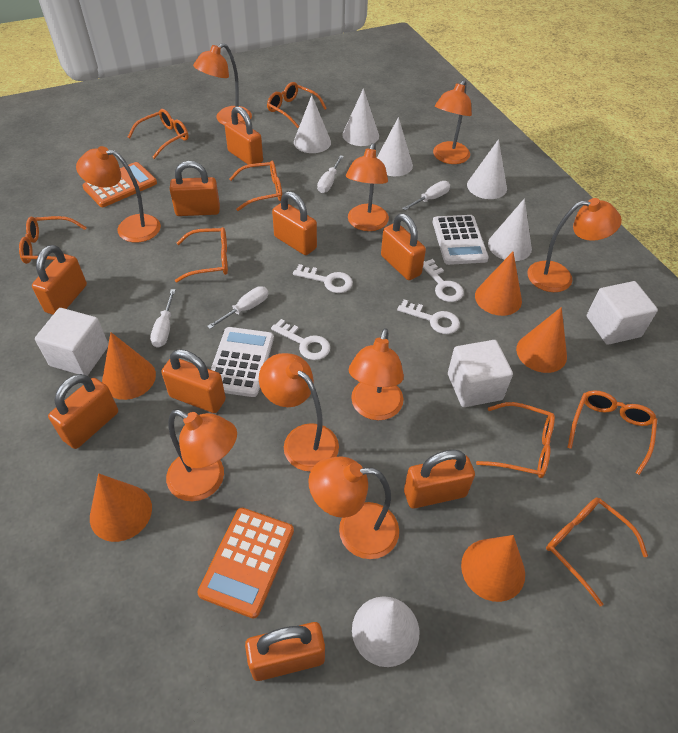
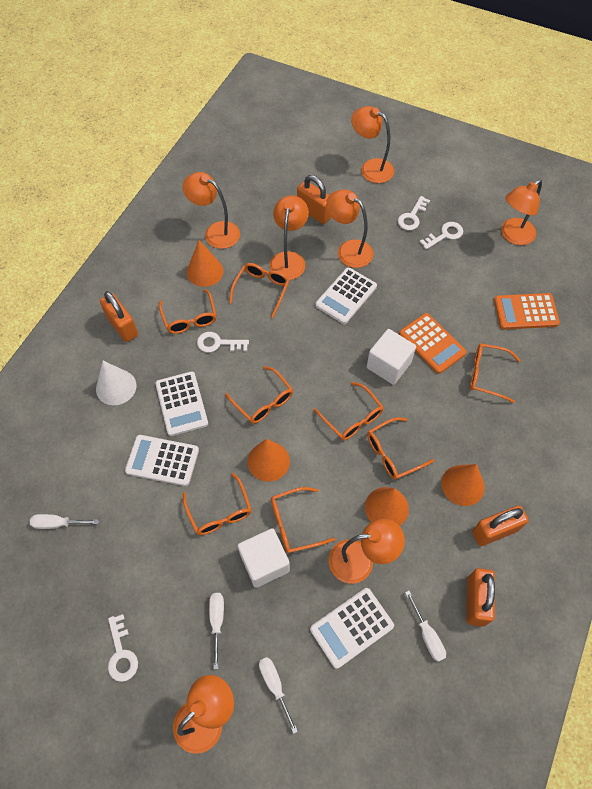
orange cone: [90,473,152,542] [102,332,156,400] [461,535,525,602] [475,252,522,316] [516,307,567,373] = 5 -> [187,240,223,287] [247,439,290,482] [365,487,409,526] [441,464,485,506] = 4
orange lamp: [76,146,161,243] [166,410,237,501] [193,43,252,125] [259,353,339,472] [308,456,399,559] [346,143,389,231] [349,328,404,420] [433,80,472,164] [527,198,622,292] = 9 -> [173,675,234,754] [183,172,240,249] [270,196,309,280] [326,189,373,268] [329,519,405,584] [351,106,394,183] [501,179,542,245] = 7
orange padlock: [32,245,87,315] [48,374,118,449] [161,349,226,413] [170,161,220,216] [225,106,263,165] [245,622,325,681] [272,191,317,255] [381,213,426,280] [404,449,475,509] = 9 -> [100,291,138,342] [297,175,331,224] [467,568,495,627] [472,506,528,546] = 4
white calculator: [211,327,274,397] [433,215,489,265] = 2 -> [125,435,199,486] [155,371,208,436] [310,588,394,669] [315,267,377,324] = 4
white cone: [294,95,331,153] [342,88,379,146] [352,596,419,667] [377,117,413,176] [467,139,507,199] [488,199,532,261] = 6 -> [96,361,136,405] = 1
white cube: [35,308,108,376] [448,340,513,407] [587,281,658,345] = 3 -> [238,528,290,588] [367,329,416,385] = 2

